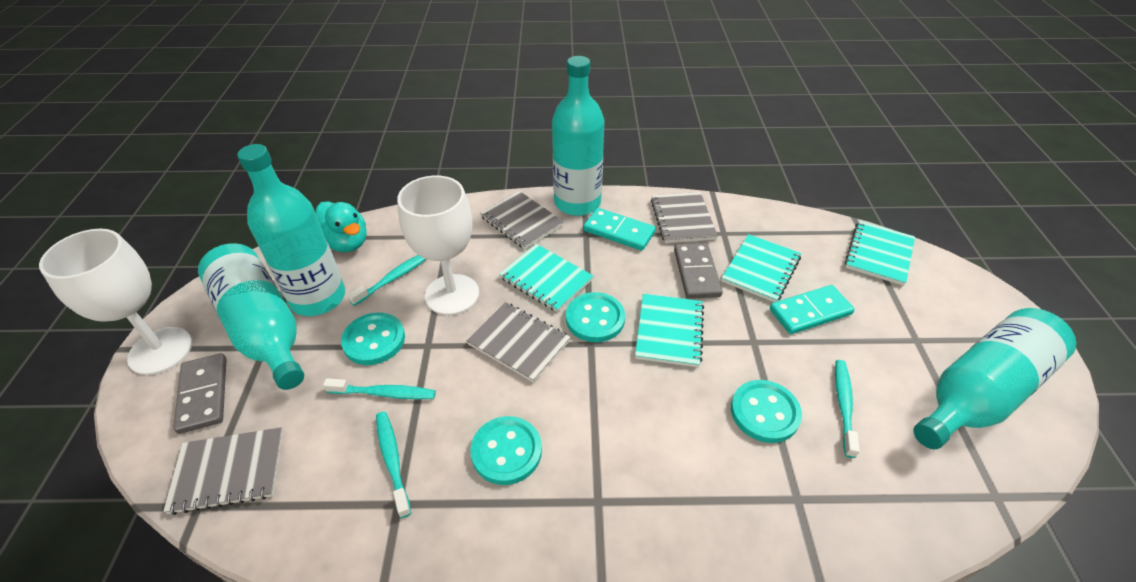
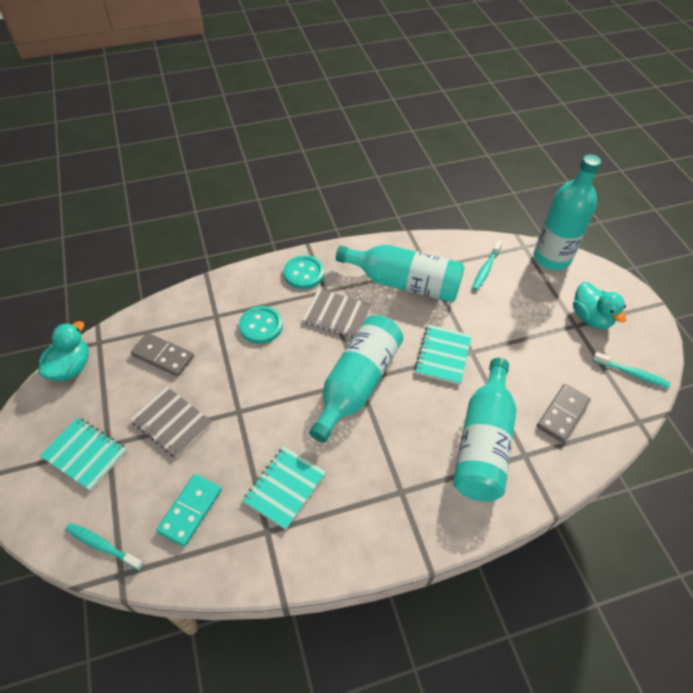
grey notebook: [163,427,283,515] [466,302,571,383] [480,191,564,249] [651,192,718,243] = 4 -> [130,387,212,458] [302,289,372,338] = 2
turquoise button: [341,312,405,365] [470,416,542,485] [566,292,625,342] [731,380,802,443] = 4 -> [239,306,283,344] [284,255,324,289] = 2
turquoise domino: [583,208,656,251] [770,285,855,334] = 2 -> [156,474,222,547] = 1
turquoise duck: [315,201,367,252] = 1 -> [38,321,89,381] [573,282,626,329] = 2
turquoise notebook: [499,244,593,312] [635,294,704,367] [721,234,801,302] [845,221,915,286] = 4 -> [39,417,127,491] [242,447,326,530] [415,325,472,385] = 3
turquoise toothbrush: [323,378,436,399] [347,255,426,306] [376,411,411,518] [835,360,860,458] = 4 -> [65,523,144,571] [472,241,502,291] [592,352,671,388] = 3
white goblet: [39,229,192,375] [397,175,479,315] = 2 -> none = 0

